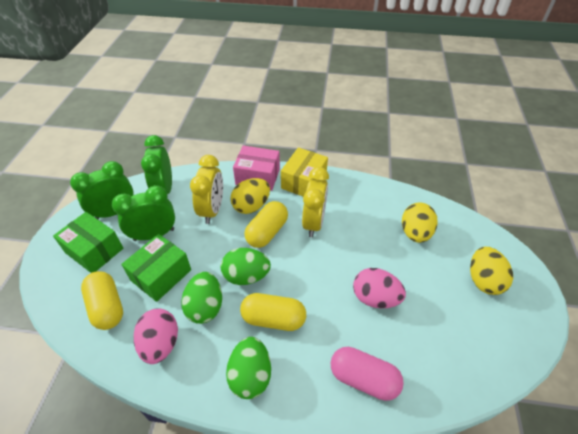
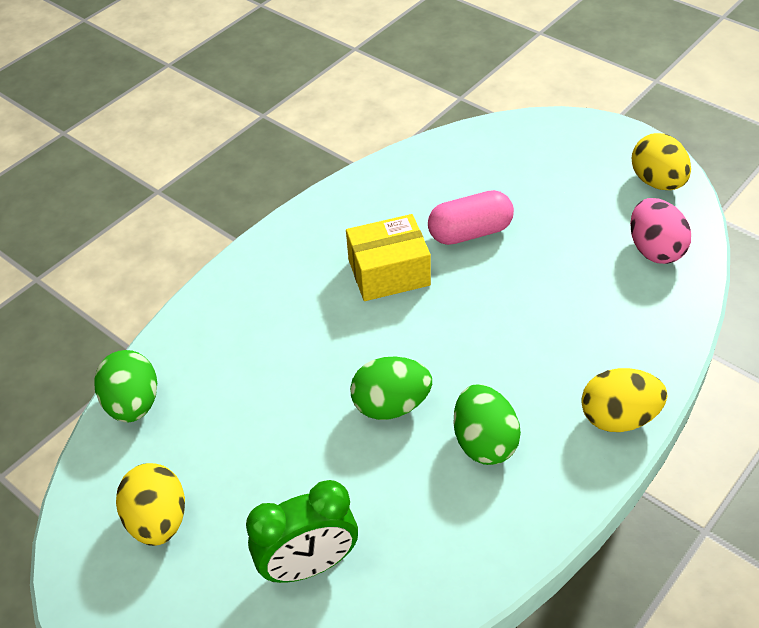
green box: [53,212,123,273] [121,234,191,302] = 2 -> none = 0
green clock: [70,161,133,219] [112,185,175,241] [141,135,172,194] = 3 -> [246,480,358,583] = 1
pink box: [233,145,280,191] = 1 -> none = 0
pink egg: [134,308,178,364] [353,268,406,308] = 2 -> [630,198,691,264] = 1
yellow capsule: [81,271,123,330] [240,293,306,331] [244,201,288,248] = 3 -> none = 0
yellow clock: [190,155,223,224] [302,167,329,237] = 2 -> none = 0

